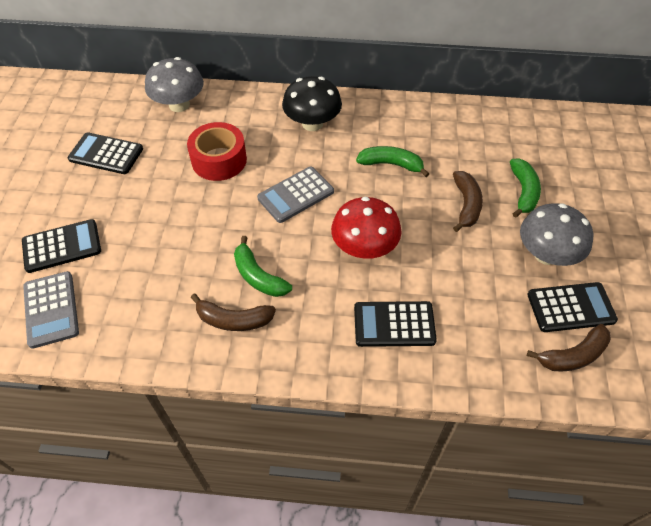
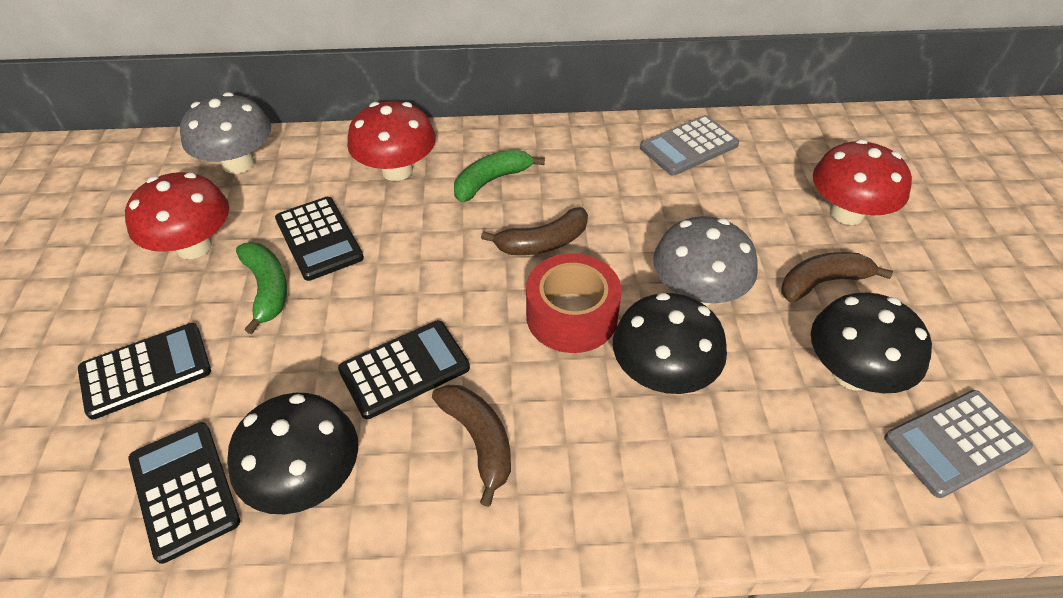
black mushroom: [282,76,342,131] = 1 -> [227,393,358,514] [613,293,727,394] [811,293,932,393] = 3
green banana: [234,236,292,297] [356,146,429,177] [510,158,541,218] = 3 -> [236,242,287,334] [454,149,545,202] = 2
red mushroom: [331,197,402,259] = 1 -> [125,172,229,259] [347,101,436,181] [813,139,912,225] = 3

